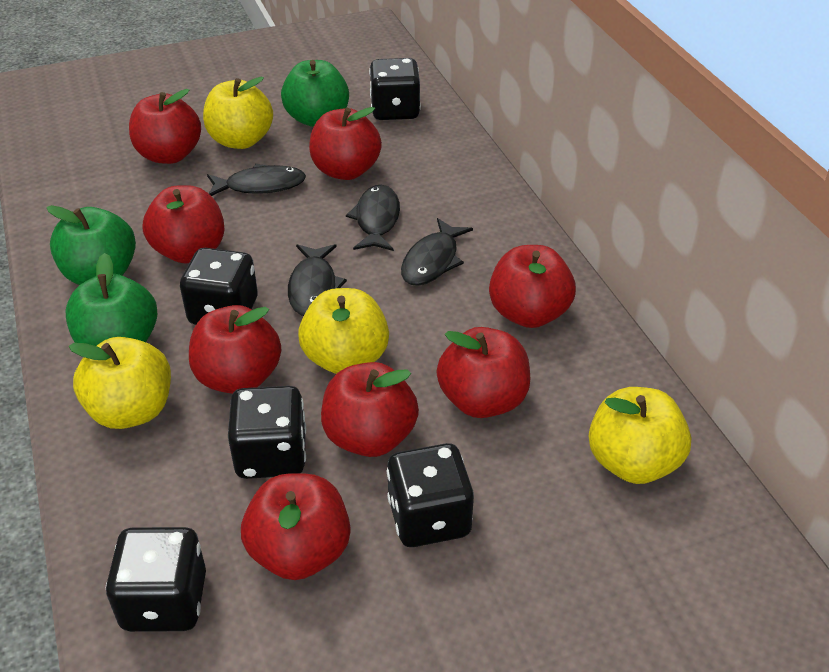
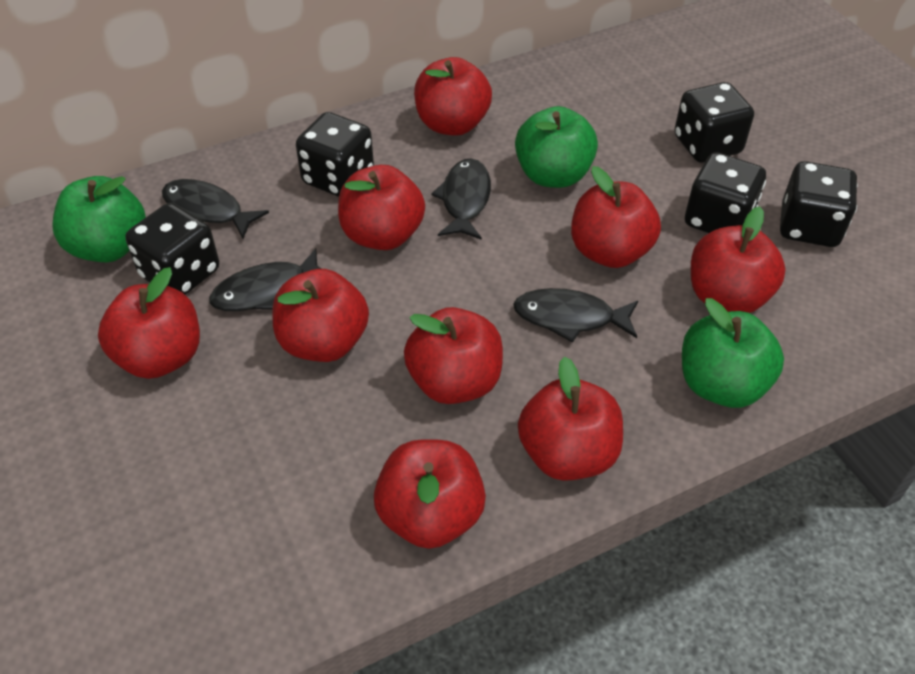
red apple: [129,89,201,164] [143,185,225,264] [189,305,281,394] [241,473,350,580] [309,107,382,180] [321,362,419,457] [436,327,530,418] [489,245,576,328] = 8 -> [98,267,200,379] [273,269,369,362] [338,165,425,250] [374,439,486,549] [404,307,503,404] [414,57,492,136] [518,357,623,481] [571,166,661,268] [691,206,786,313] = 9
yellow apple: [69,337,171,429] [203,77,273,149] [298,288,389,374] [589,387,691,484] = 4 -> none = 0

